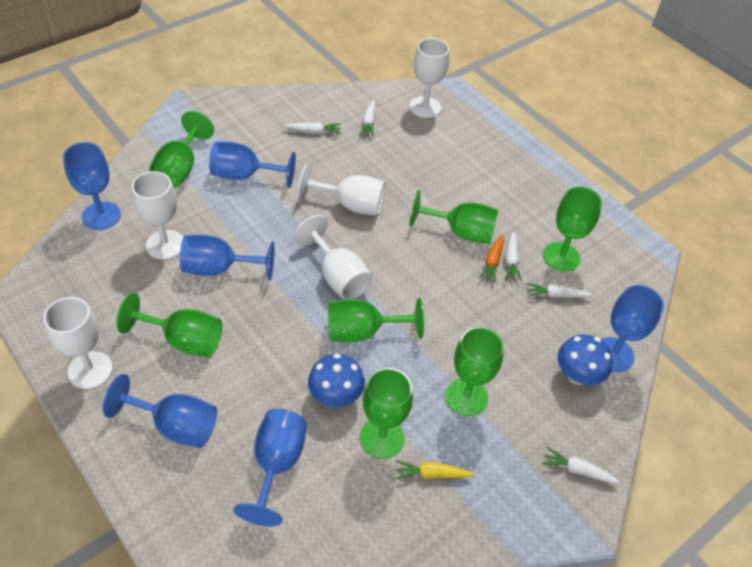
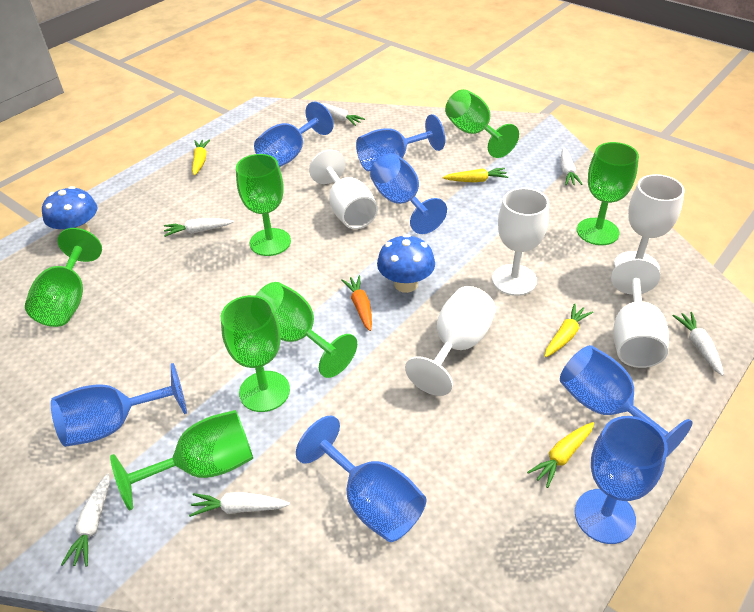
blue goblet: [63,142,121,230] [103,374,217,448] [180,235,275,280] [209,141,296,188] [234,409,307,527] [601,285,664,372] = 6 -> [51,363,187,447] [254,102,334,167] [296,415,426,542] [356,114,445,171] [370,153,447,234] [560,345,693,457] [575,416,668,544] = 7
white carrot: [284,122,341,134] [359,99,375,137] [505,232,522,281] [526,283,593,298] [542,447,620,483] = 5 -> [61,473,109,567] [164,218,234,237] [189,492,290,517] [321,103,365,126] [561,148,583,185] [672,312,724,376] = 6
yellow carrot: [396,460,474,479] = 1 -> [192,139,210,176] [443,168,508,182] [527,422,594,488] [544,303,593,357] = 4

